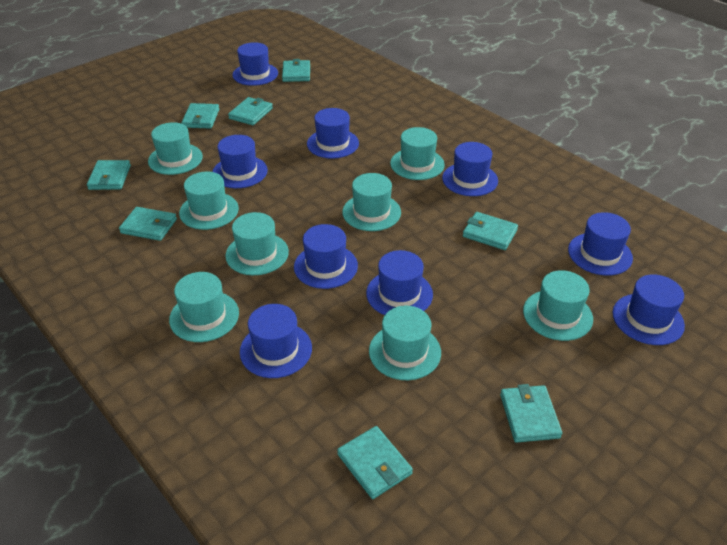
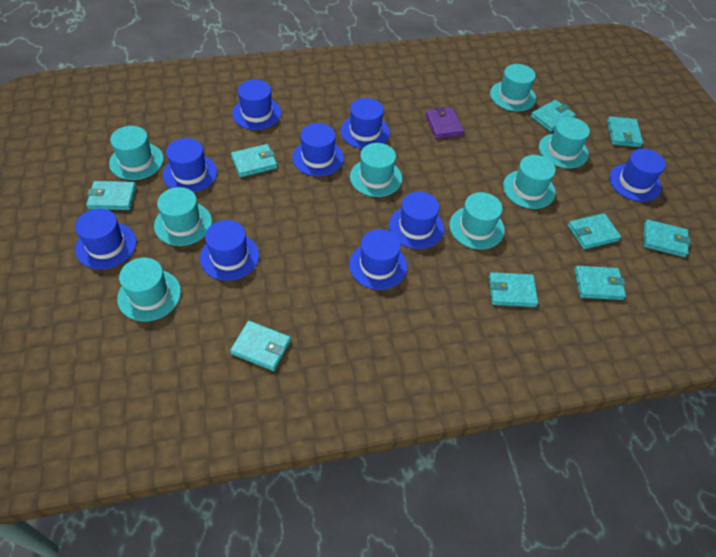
purple wallet: none = 0 -> [425,107,464,139] = 1
turquoise wallet: [87,160,131,190] [119,207,177,241] [181,103,219,129] [228,97,273,125] [282,59,310,82] [337,426,413,499] [463,212,518,250] [500,384,562,443] = 8 -> [86,181,136,210] [230,321,291,371] [231,144,277,177] [489,272,538,307] [530,100,576,132] [568,213,621,249] [574,266,626,300] [607,117,643,147] [643,219,690,257] = 9

